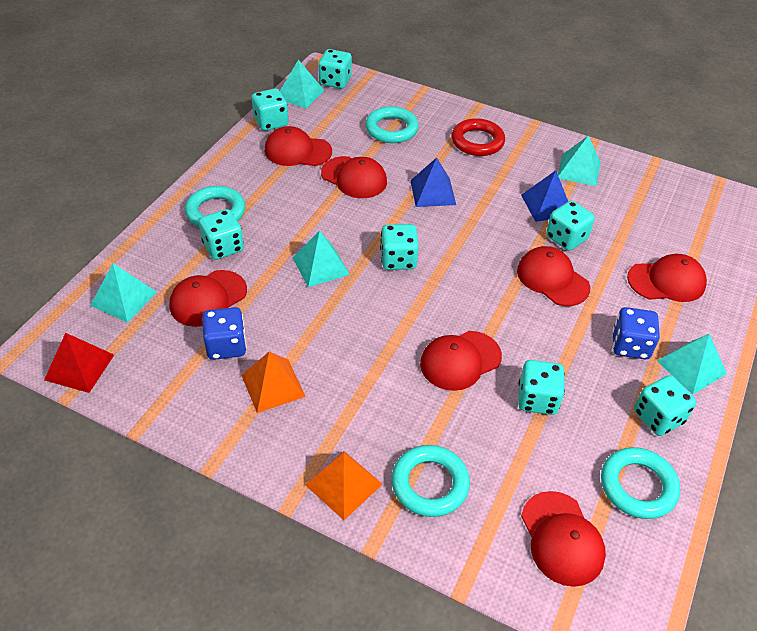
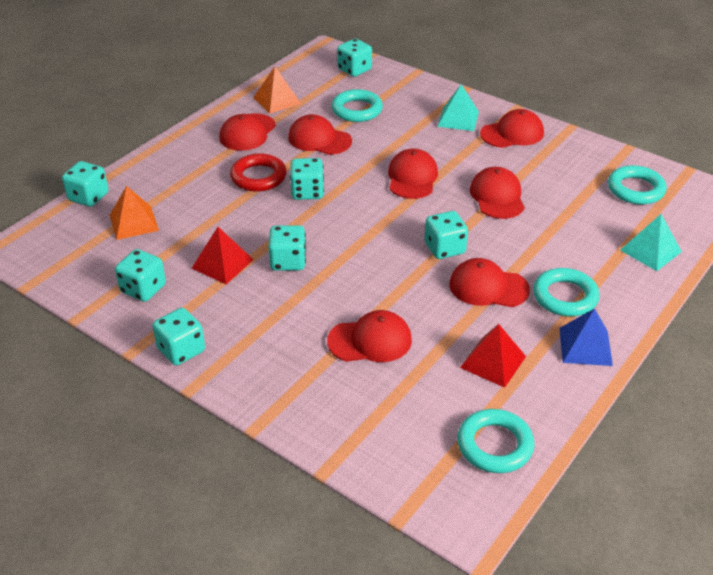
blue dice: [202,307,246,360] [613,307,660,359] = 2 -> none = 0
blue pyramid: [410,157,456,207] [521,170,568,222] = 2 -> [559,308,613,366] = 1
red pyramid: [44,333,114,393] = 1 -> [192,227,254,284] [460,324,526,388] = 2
turquoise pyramid: [90,264,157,323] [280,60,325,109] [292,231,350,287] [558,135,601,186] [657,334,727,395] = 5 -> [437,84,479,131] [620,214,682,271] = 2

